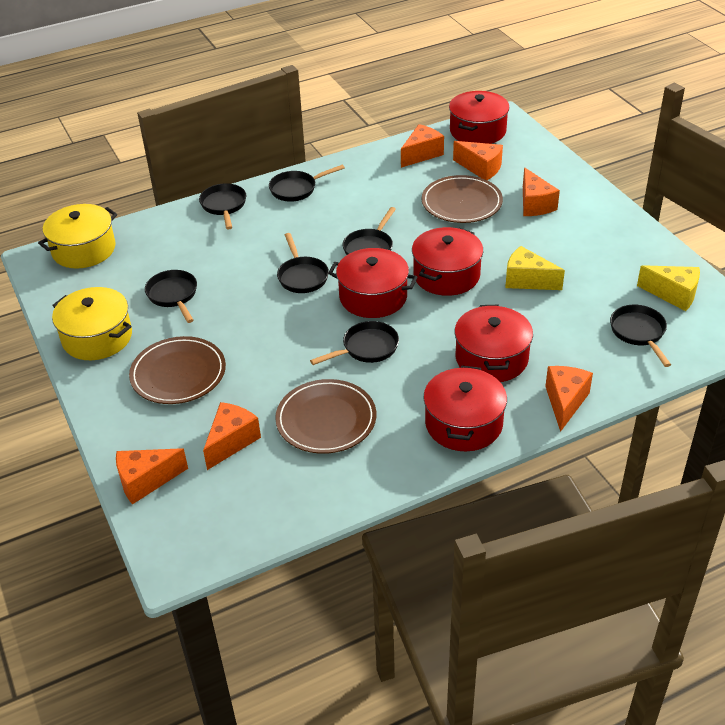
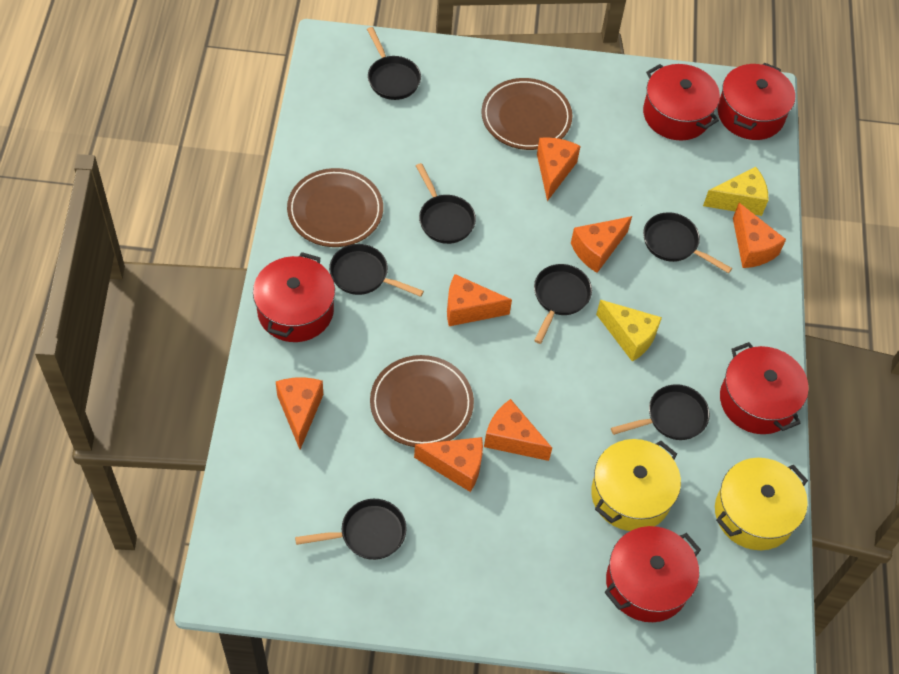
orange cheese: [116,448,188,505] [203,402,261,470] [401,124,444,168] [453,141,503,180] [523,167,560,216] [545,366,593,432] = 6 -> [276,377,323,449] [414,437,483,492] [447,274,512,326] [484,399,552,461] [537,137,581,201] [571,216,632,273] [733,203,786,268] = 7

